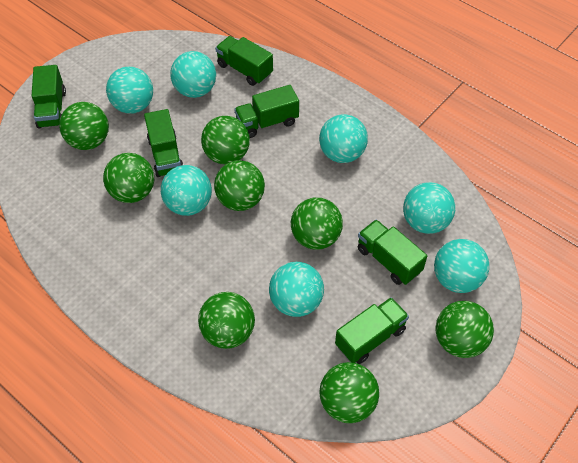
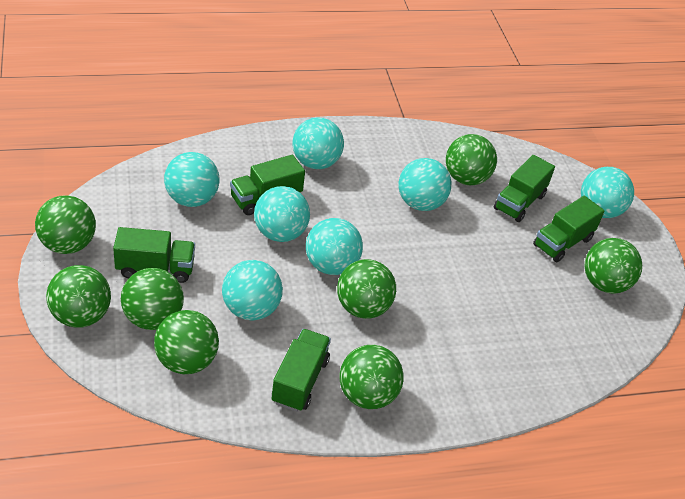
green truck: [32,65,66,128] [144,109,183,177] [215,36,273,86] [234,85,299,138] [335,297,409,364] [358,220,427,285] = 6 -> [113,227,195,283] [230,155,305,215] [272,329,331,412] [494,155,555,222] [533,196,605,262] = 5

